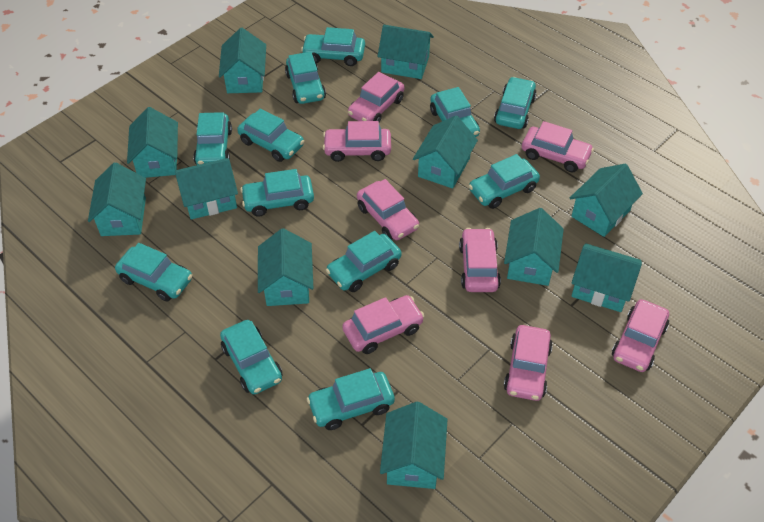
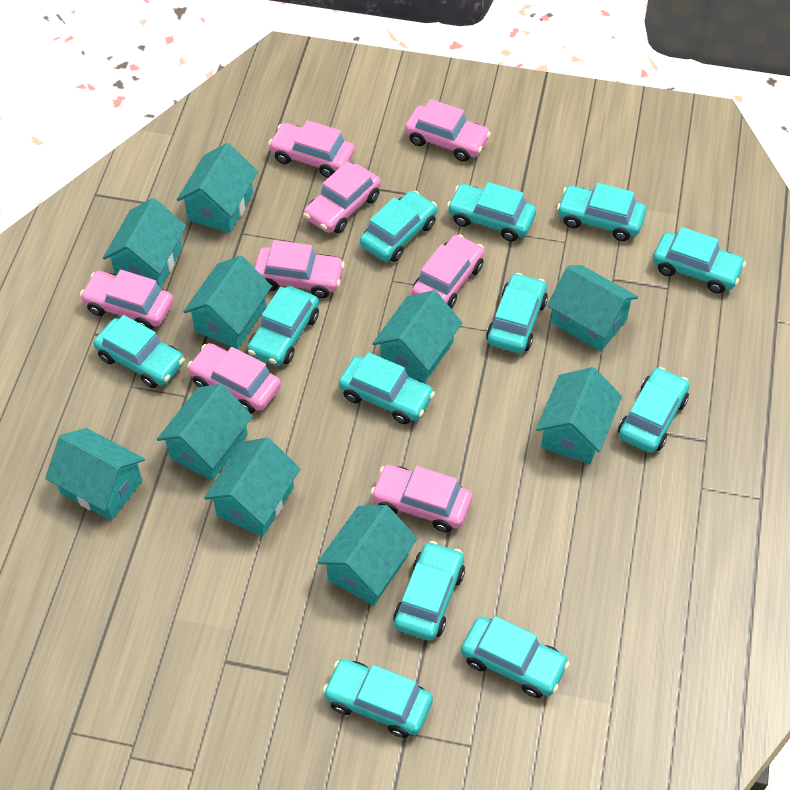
turquoise house: [88,163,146,236] [127,107,178,178] [175,158,238,219] [219,28,266,93] [258,228,313,306] [378,25,434,79] [380,402,448,489] [413,116,478,189] [504,208,564,286] [570,164,643,237] [571,243,642,312] = 11 -> [45,428,145,521] [103,198,186,288] [157,383,253,481] [177,143,258,233] [183,255,272,349] [204,438,300,537] [317,505,417,606] [372,290,462,383] [536,367,622,464] [547,265,638,351] = 10

